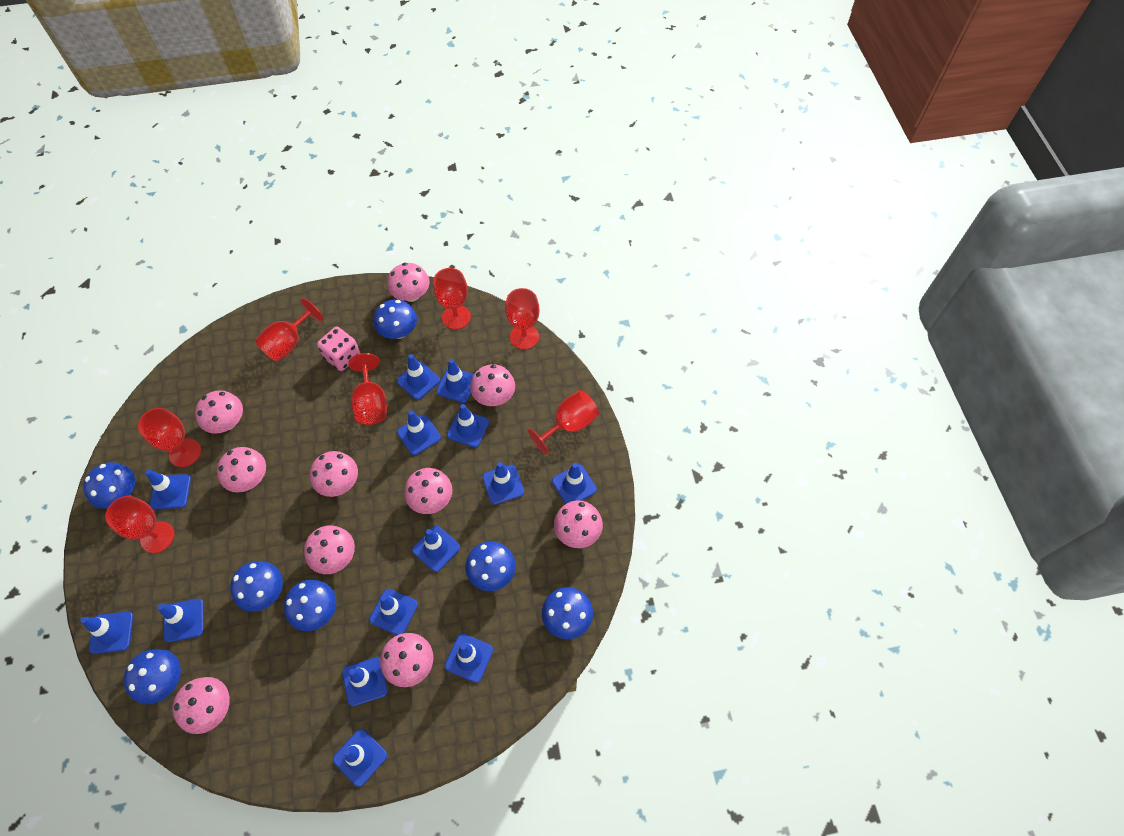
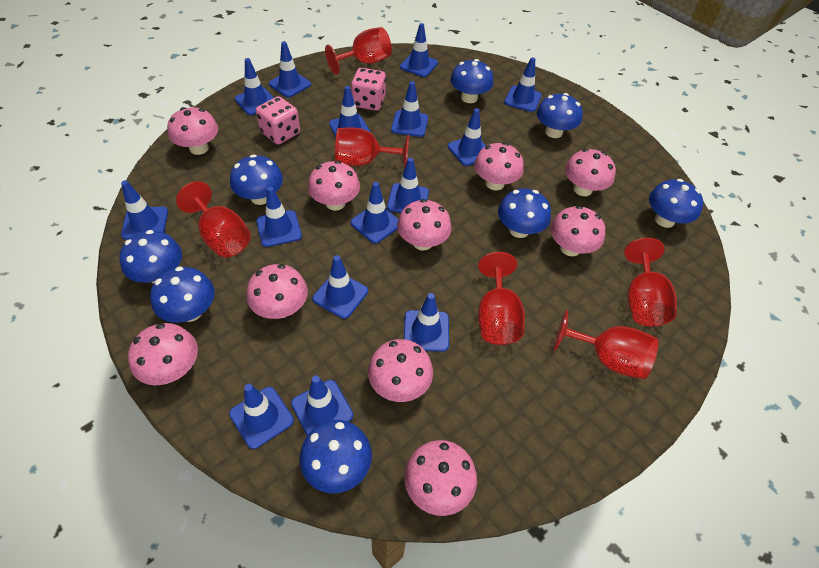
blue mushroom: [83,462,135,508] [124,649,181,704] [230,561,283,612] [284,580,336,631] [374,300,417,339] [465,541,516,591] [542,587,593,639] = 7 -> [119,230,182,283] [150,267,215,323] [230,154,283,205] [299,420,372,493] [450,59,494,103] [498,189,551,238] [537,93,583,138] [649,179,703,228] = 8
blue traffic cone: [80,611,133,654] [145,470,191,509] [157,598,204,642] [333,729,387,787] [342,657,388,706] [369,589,418,635] [397,354,440,400] [397,410,441,455] [412,525,460,572] [436,359,474,403] [445,633,493,683] [447,404,489,448] [482,462,524,505] [552,463,597,504] = 14 -> [121,180,168,240] [229,384,294,449] [235,58,274,115] [256,186,302,247] [269,41,311,98] [291,376,353,435] [312,255,368,319] [329,86,371,137] [351,182,398,243] [387,158,429,213] [391,81,428,137] [400,23,438,77] [404,293,449,352] [448,108,486,166] [504,57,542,112] = 15
pink dice: [317,327,360,371] = 1 -> [256,96,300,144] [351,68,386,111] = 2
red goblet: [105,496,175,553] [138,408,201,467] [255,298,323,362] [348,353,387,425] [433,268,471,329] [505,288,540,350] [528,390,599,455] = 7 -> [176,181,250,257] [325,27,392,75] [335,127,409,167] [478,252,525,345] [554,310,658,379] [624,238,677,327] = 6

